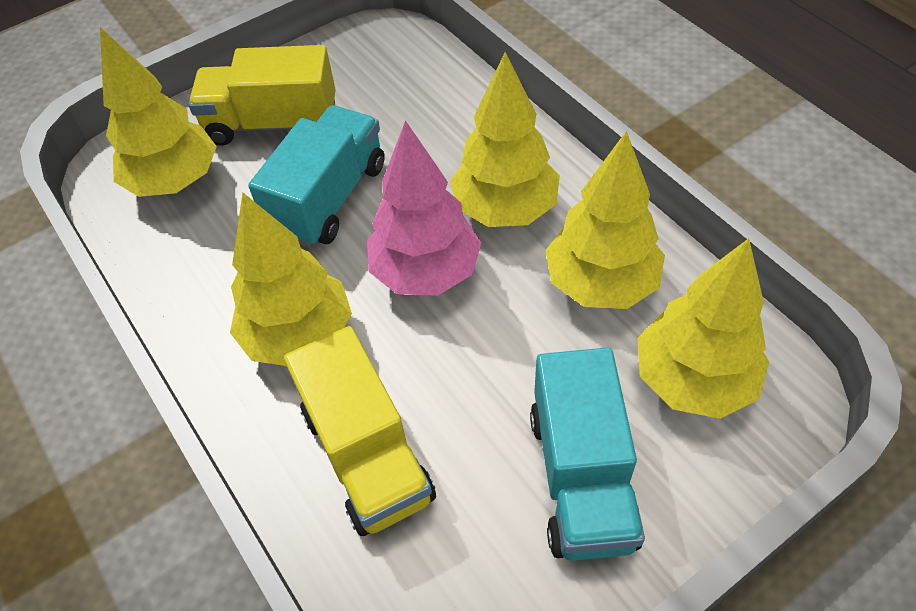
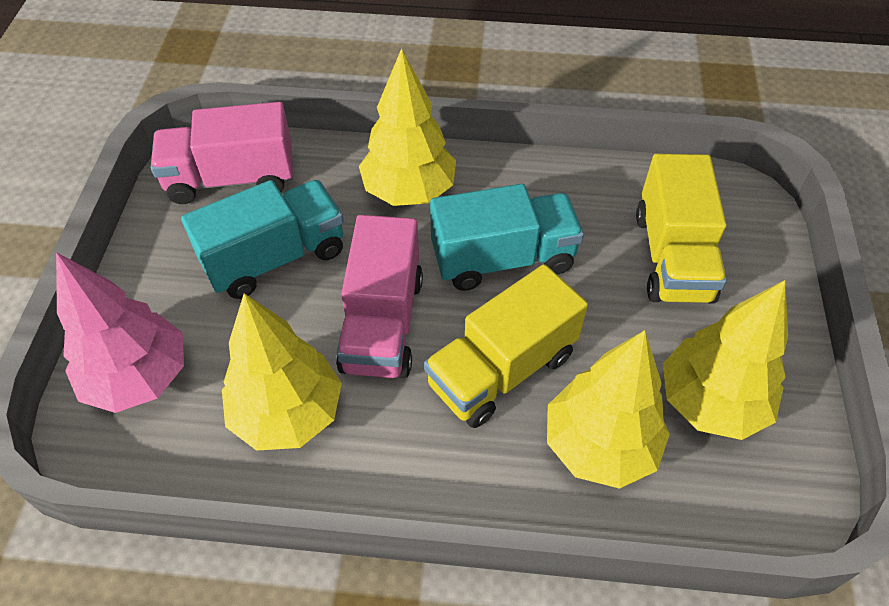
pink truck: none = 0 -> [151,102,293,204] [336,215,423,378] = 2
yellow tree: [100,27,217,197] [230,193,352,366] [450,52,560,227] [545,131,665,309] [637,238,769,419] = 5 -> [222,293,342,451] [359,48,456,206] [547,330,670,489] [663,280,788,440] = 4

